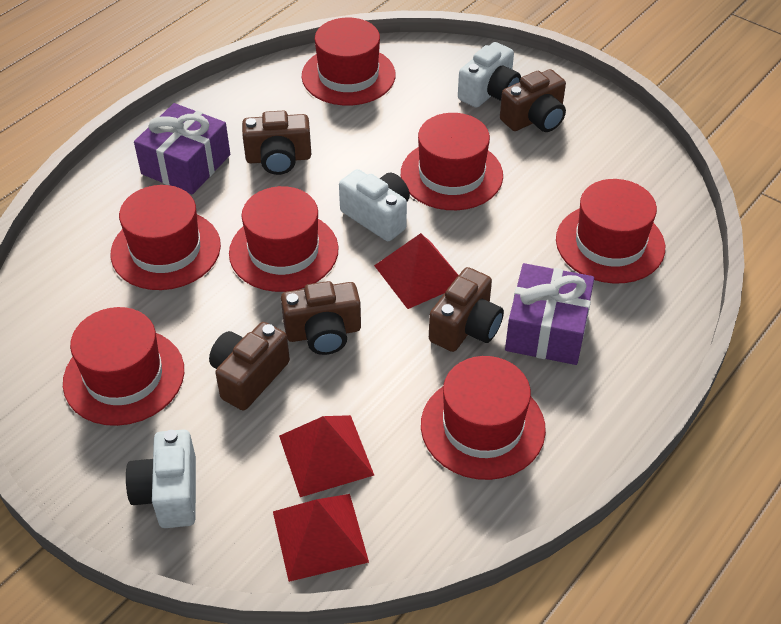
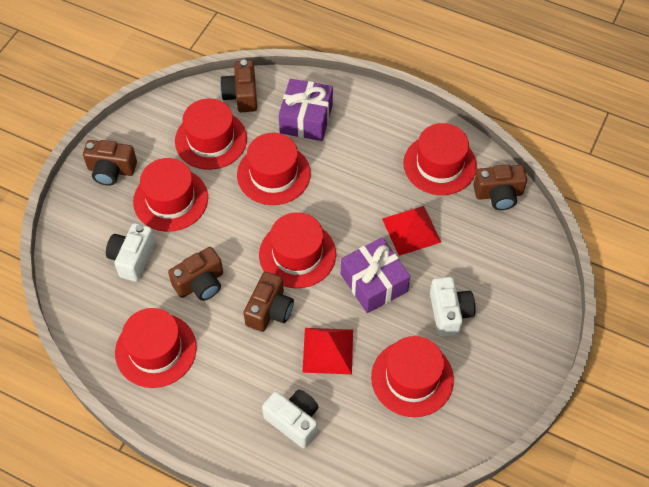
red pyramid: [273,494,369,582] [279,415,374,497] [374,233,459,309] = 3 -> [302,328,353,374] [382,206,441,256] = 2

